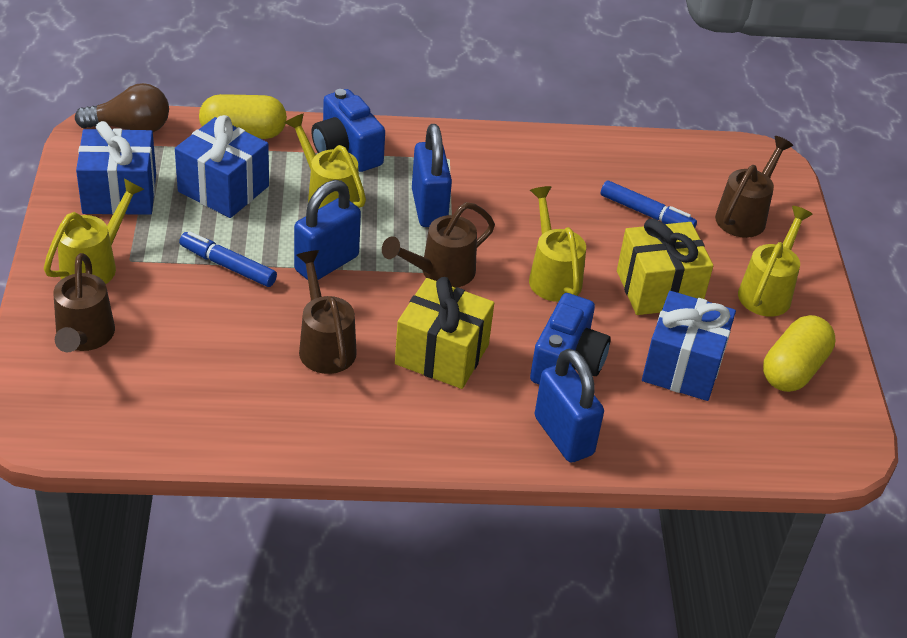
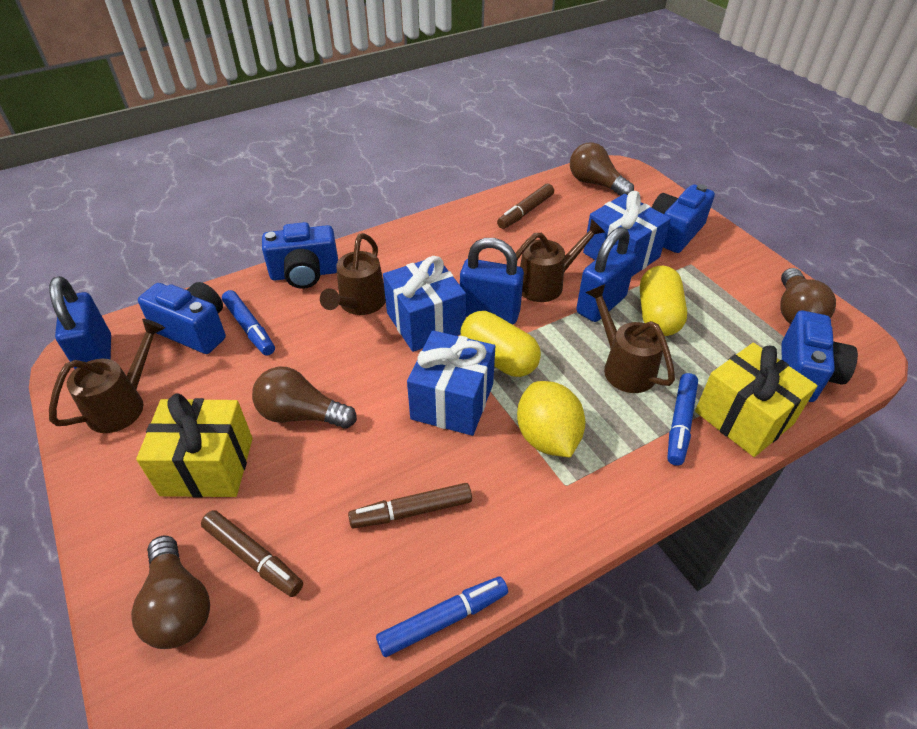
blue camera: [311,89,385,172] [530,293,611,384] = 2 -> [138,282,226,354] [262,222,338,289] [651,184,715,253] [782,311,858,402] = 4
blue marker: [179,231,277,287] [601,181,697,228] = 2 -> [222,290,275,355] [376,576,508,657] [667,373,698,465] = 3
brown light bulb: [75,83,169,132] = 1 -> [131,536,210,649] [252,367,357,429] [570,142,634,196] [780,268,836,324] = 4
brown marker: none = 0 -> [201,510,303,597] [348,483,472,529] [497,183,554,229] = 3
yellow lemon: none = 0 -> [517,381,585,458] = 1
yellow watering can: [44,179,144,284] [284,114,366,208] [529,186,586,302] [738,206,813,316] = 4 -> none = 0

